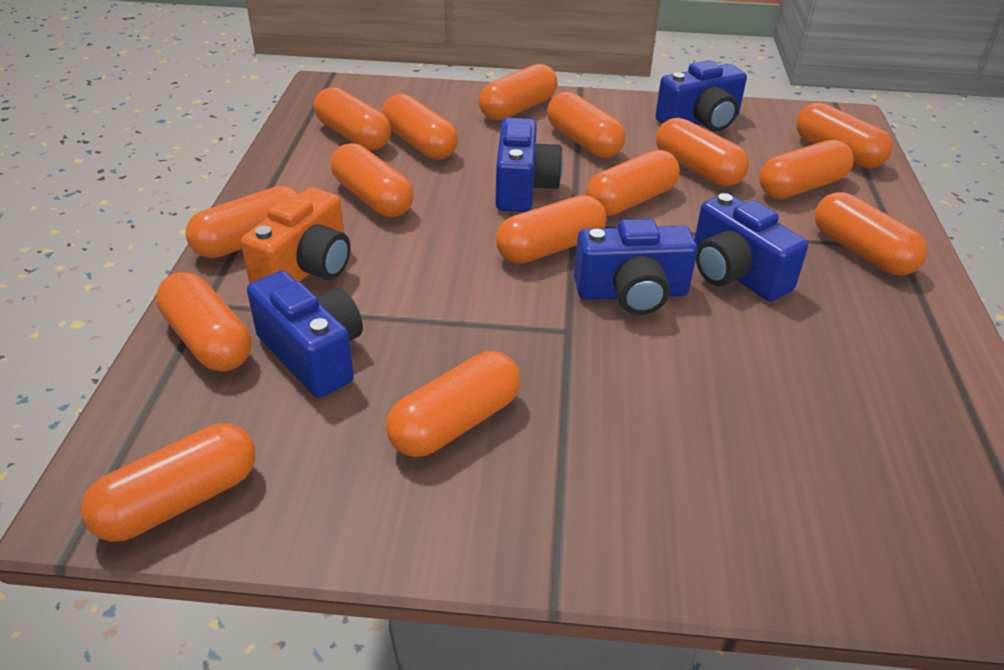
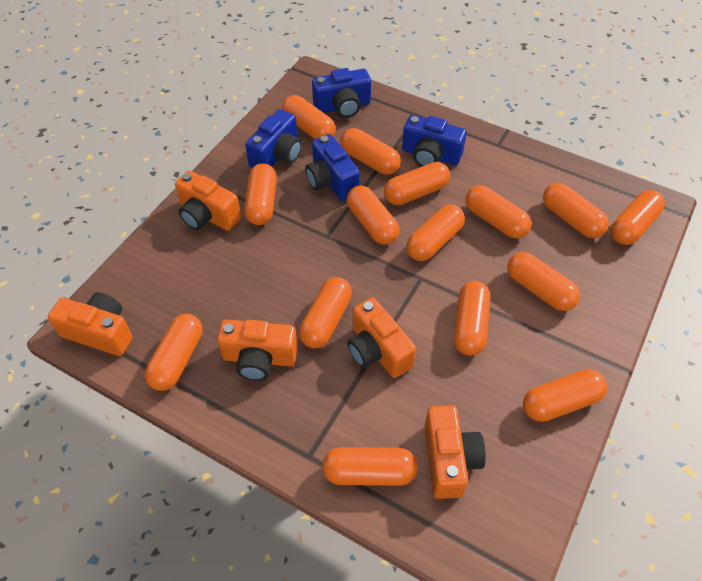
blue camera: [247,271,363,398] [496,118,563,212] [574,219,697,315] [655,60,747,132] [694,193,808,302] = 5 -> [245,109,302,168] [305,134,360,201] [312,68,371,118] [402,115,467,167] = 4
orange camera: [241,187,351,283] = 1 -> [48,292,133,356] [175,171,241,231] [217,319,298,381] [347,298,416,378] [425,405,486,499] = 5

